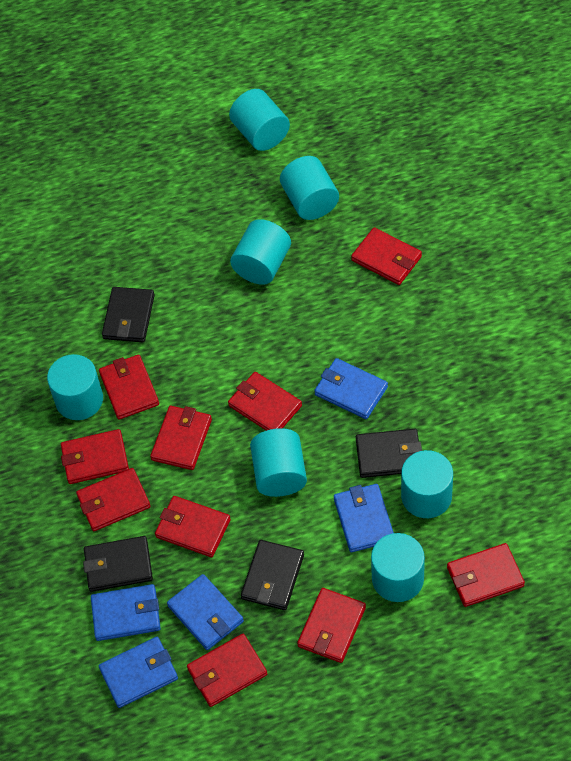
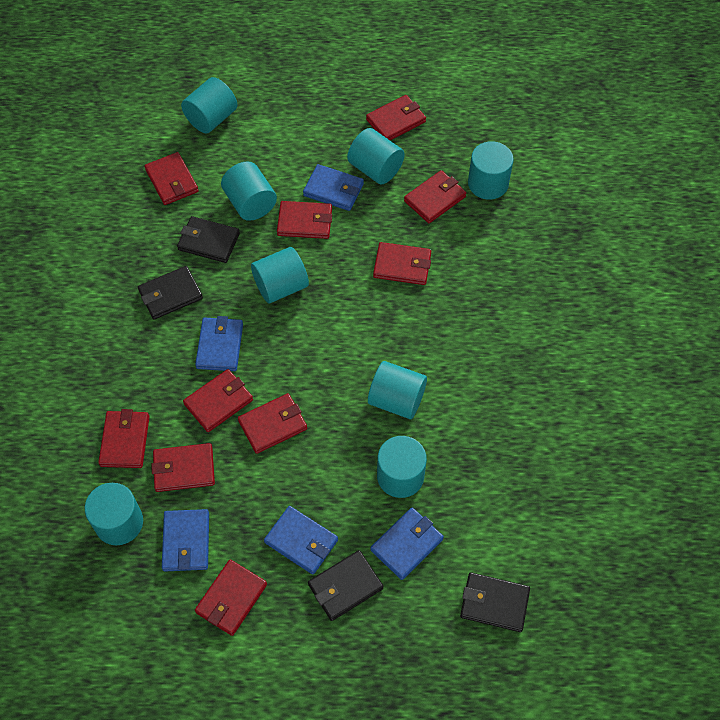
turquoise cylinder: [47,354,103,420] [229,89,290,151] [230,219,291,285] [250,428,307,497] [280,156,339,220] [371,533,425,602] [401,450,453,518] = 7 -> [85,483,143,545] [181,77,237,133] [221,161,277,221] [251,247,309,303] [347,128,405,185] [368,361,427,419] [377,436,427,498] [468,141,514,200] = 8

